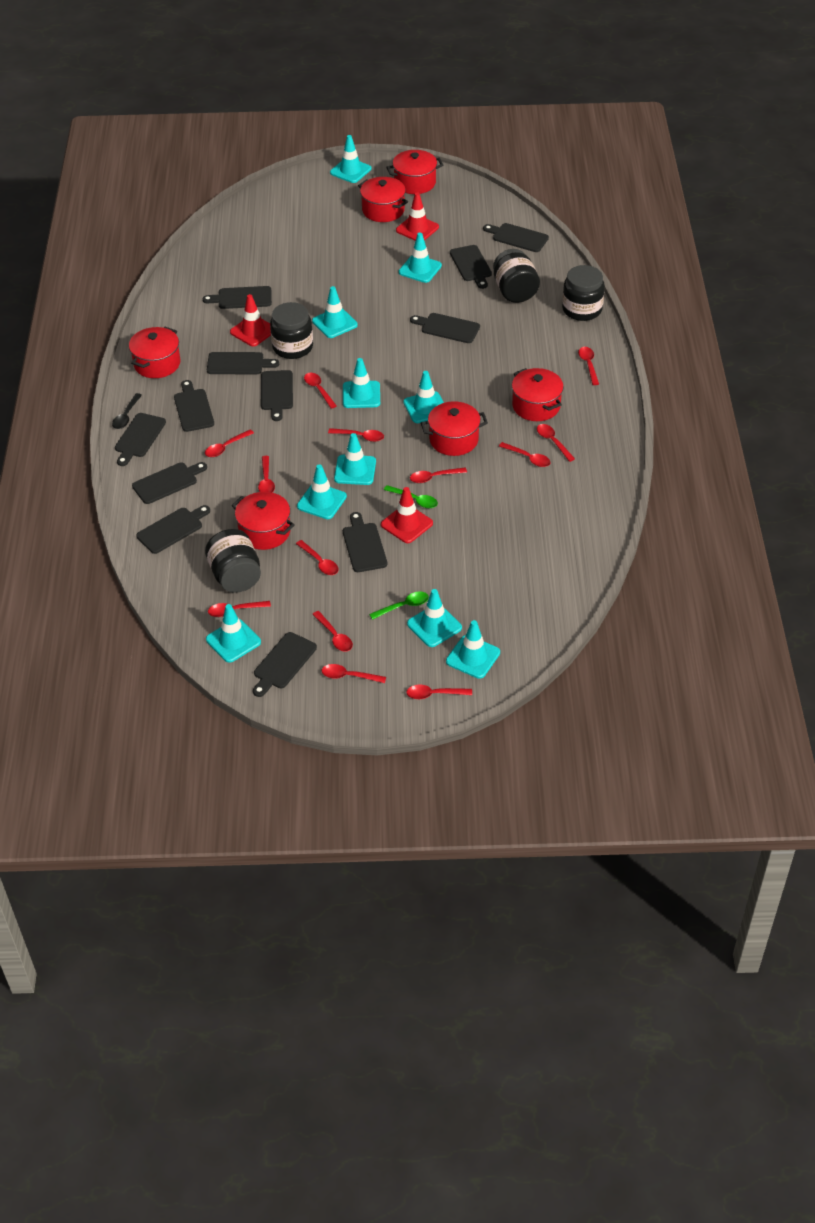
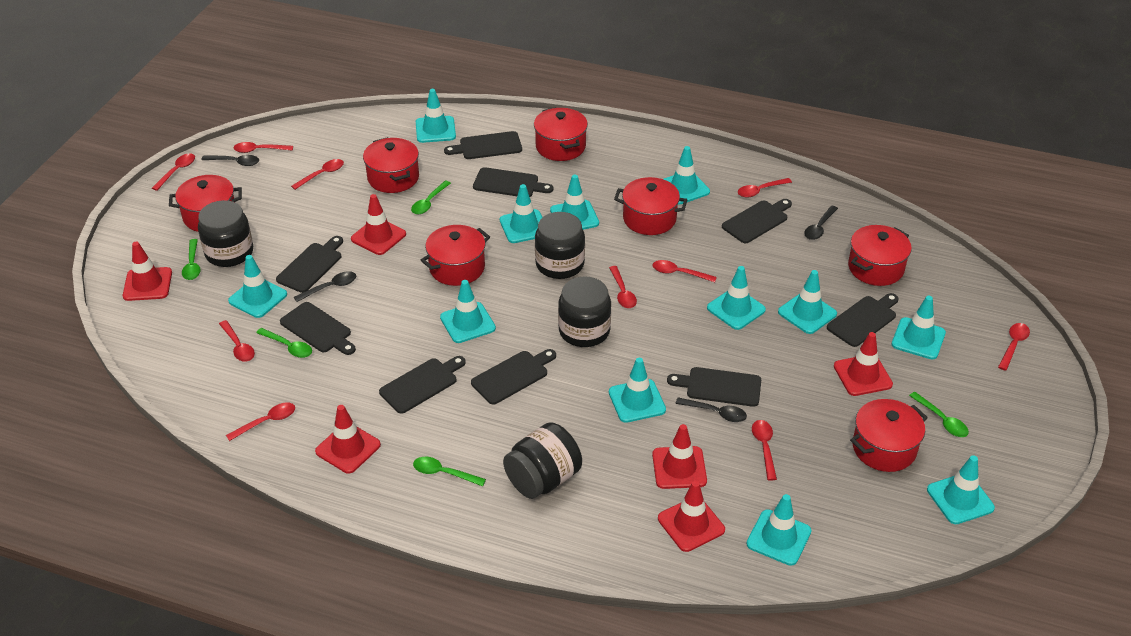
black cutting board: [115,413,166,466] [132,462,207,504] [136,505,210,554] [174,380,214,432] [203,286,272,309] [207,352,279,374] [253,632,317,697] [261,370,293,421] [343,512,387,572] [410,313,480,343] [450,245,492,289] [483,223,549,252] = 12 -> [276,236,343,293] [280,302,356,355] [379,356,466,414] [444,131,522,159] [471,349,556,405] [473,167,553,197] [667,367,761,407] [722,199,792,243] [827,293,899,347] = 9
black spoon: [112,393,142,429] = 1 -> [202,155,259,166] [294,271,356,302] [675,397,747,422] [804,206,838,240] = 4
green spoon: [369,591,429,620] [384,485,438,508] = 2 -> [182,239,201,280] [256,328,312,358] [411,181,451,214] [413,457,486,486] [909,392,969,437] = 5
red pot: [129,327,180,378] [232,492,295,550] [358,177,408,222] [387,150,443,194] [421,401,488,456] [512,368,564,421] = 6 -> [169,175,242,232] [363,137,419,193] [421,225,490,286] [534,107,588,161] [614,177,687,235] [848,225,912,286] [850,399,928,472] = 7
red spoon: [205,430,254,457] [208,601,271,617] [258,456,275,493] [296,540,339,575] [304,373,337,409] [312,611,353,652] [322,664,386,683] [328,428,384,442] [406,685,472,699] [410,468,467,483] [499,442,551,467] [537,424,575,462] [578,347,599,385] = 13 -> [152,153,195,191] [219,320,255,362] [226,403,295,441] [233,142,293,153] [291,159,344,190] [609,266,637,308] [653,260,717,282] [738,178,792,198] [752,420,777,481] [998,323,1030,371] = 10
red traffic cone: [230,294,271,346] [381,487,433,543] [396,193,439,241] = 3 -> [123,242,172,301] [315,405,381,473] [351,194,406,255] [652,424,707,489] [658,481,725,552] [834,332,893,396] = 6
turquoise traffic cone: [206,604,261,663] [297,464,347,519] [312,286,358,338] [330,135,371,183] [334,433,376,485] [343,358,380,408] [399,233,442,283] [403,371,444,423] [407,589,462,647] [446,620,500,679] = 10 -> [228,255,287,318] [416,89,456,143] [440,280,496,343] [500,184,542,243] [550,175,599,230] [609,358,666,423] [663,146,710,204] [707,266,766,330] [746,494,812,566] [778,270,837,334] [891,296,946,359] [927,455,995,524] = 12

